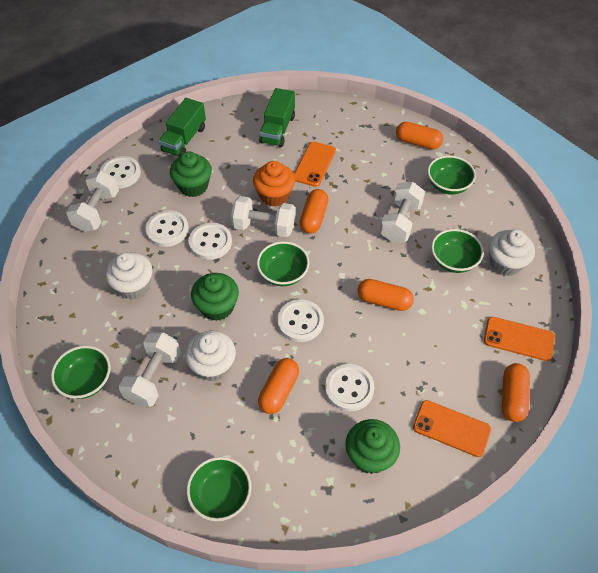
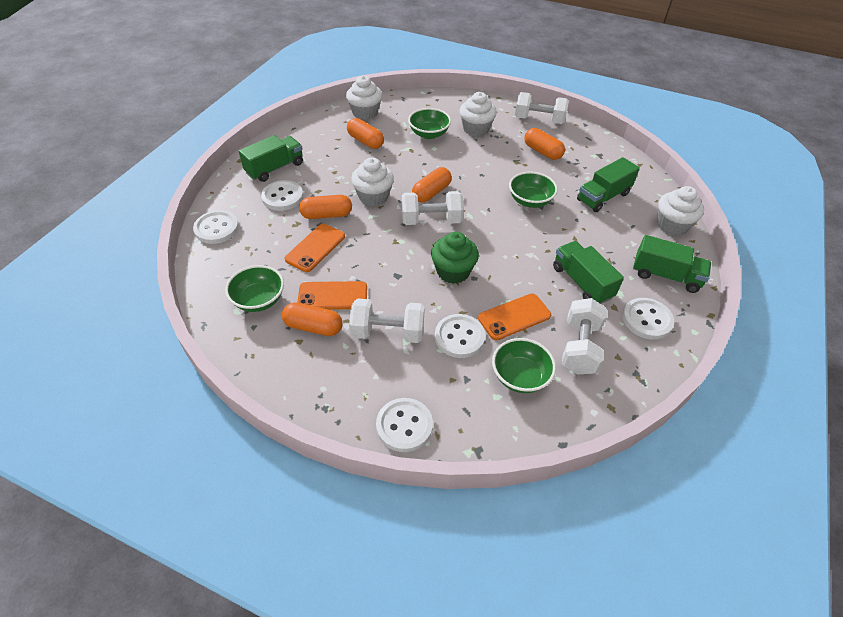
green bowl: [51,346,111,399] [187,457,251,521] [257,241,310,286] [428,156,476,194] [431,229,484,273] = 5 -> [225,265,284,312] [408,108,451,139] [492,338,556,393] [509,172,558,208] = 4
green cupcake: [170,151,212,197] [191,273,239,321] [345,419,400,474] = 3 -> [431,232,479,284] = 1
green truck: [159,98,206,156] [259,88,295,147] = 2 -> [239,135,303,182] [553,241,624,304] [577,157,640,212] [633,235,711,293] = 4
orange cupcake: [253,161,295,207] = 1 -> none = 0
white cupcake: [105,252,152,300] [185,331,236,381] [489,229,535,276] = 3 -> [346,76,382,120] [351,158,394,206] [460,92,497,137] [657,186,704,236] = 4

